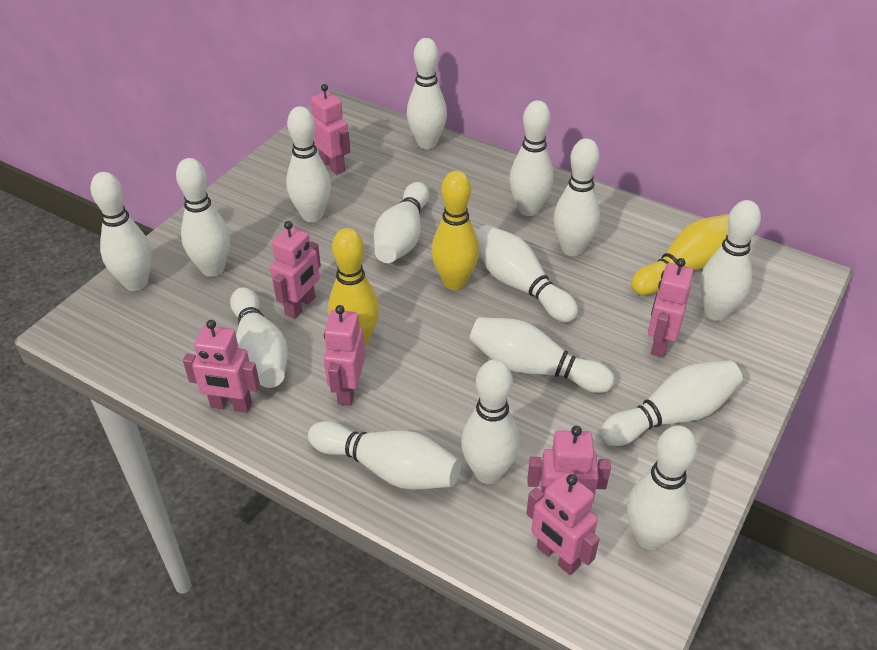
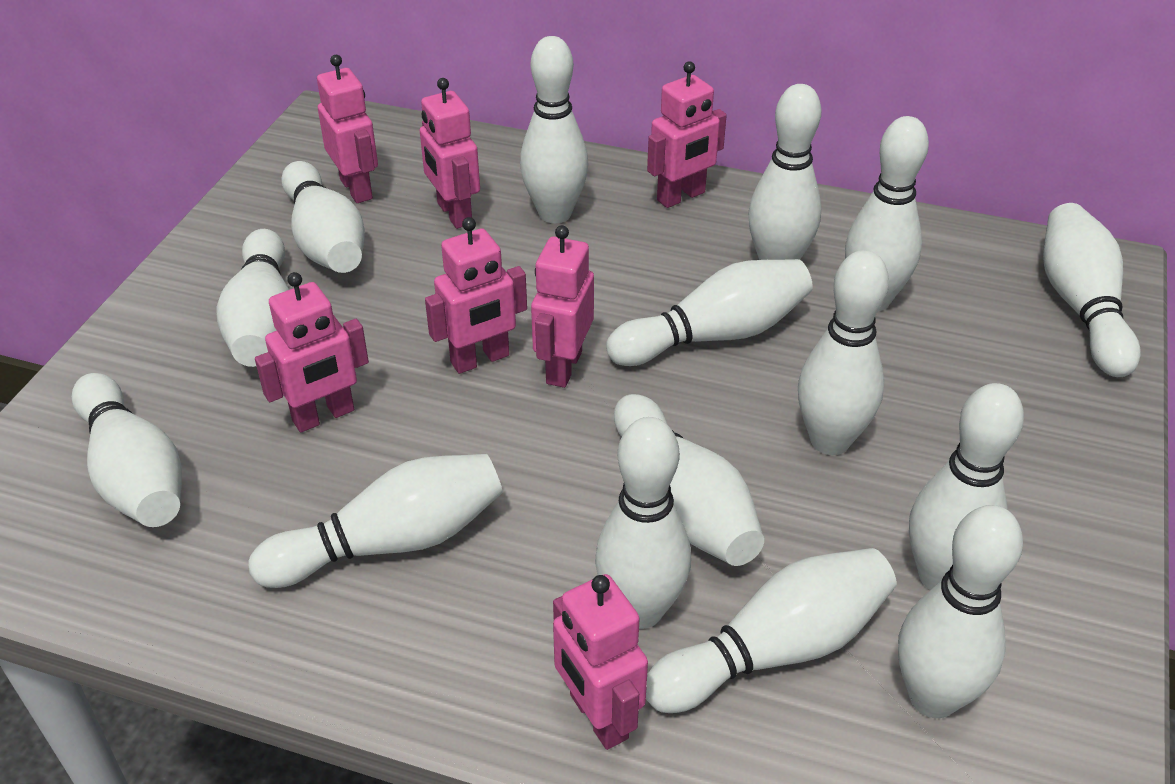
yellow bowling pin: [328,228,379,347] [431,171,479,290] [631,214,729,295] = 3 -> none = 0

